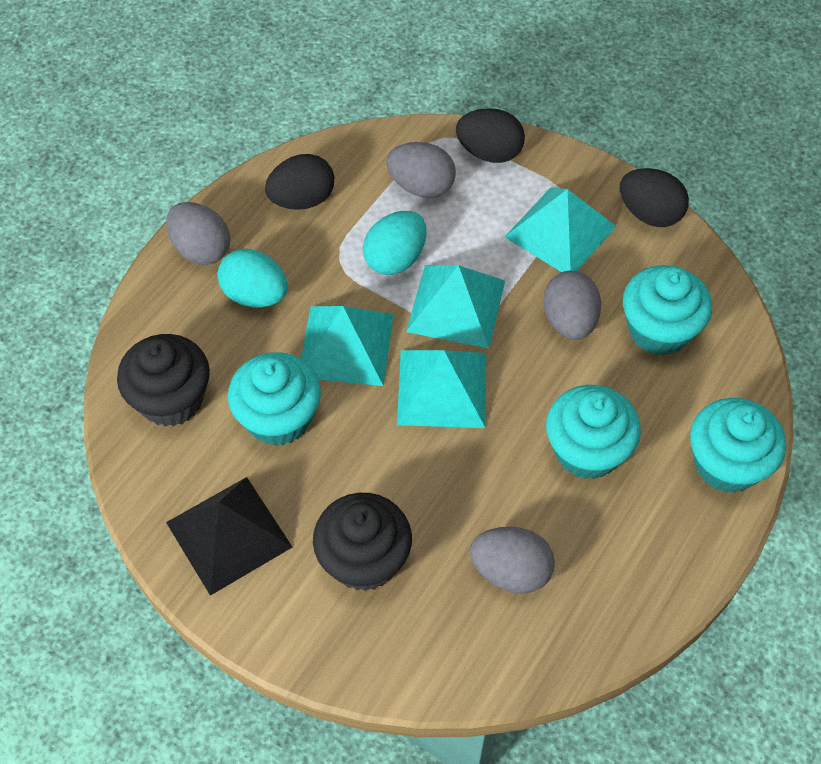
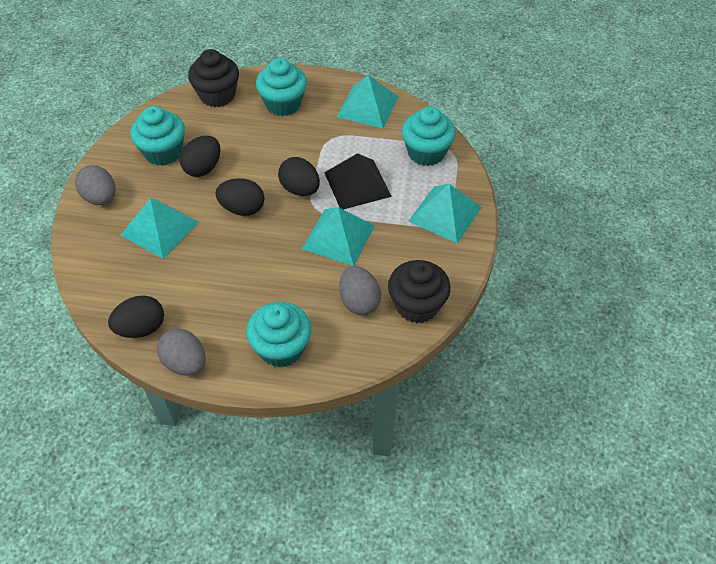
black egg: [265,154,334,210] [456,108,525,163] [620,168,689,227] = 3 -> [108,295,164,338] [180,136,220,177] [215,178,264,216] [278,157,320,196] = 4
grey egg: [166,202,230,265] [386,142,456,198] [470,527,555,594] [543,271,601,340] = 4 -> [75,165,116,205] [157,328,206,376] [339,266,381,315] = 3
turquoise egg: [217,249,288,307] [363,211,427,275] = 2 -> none = 0

